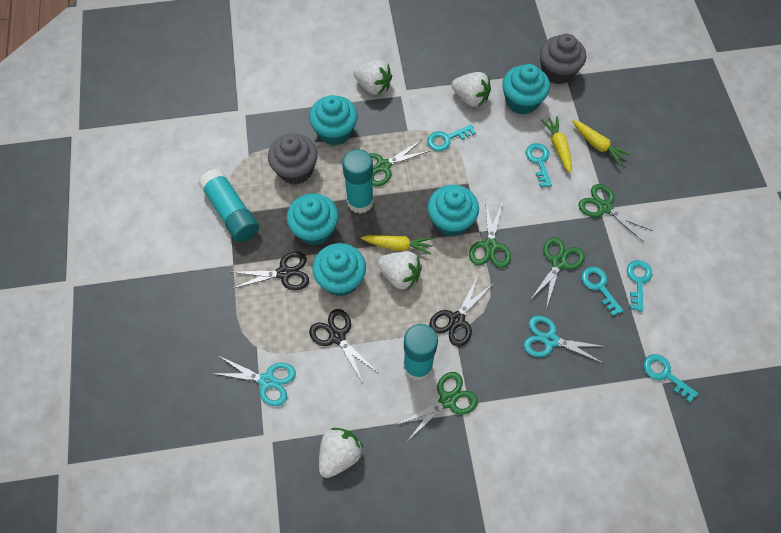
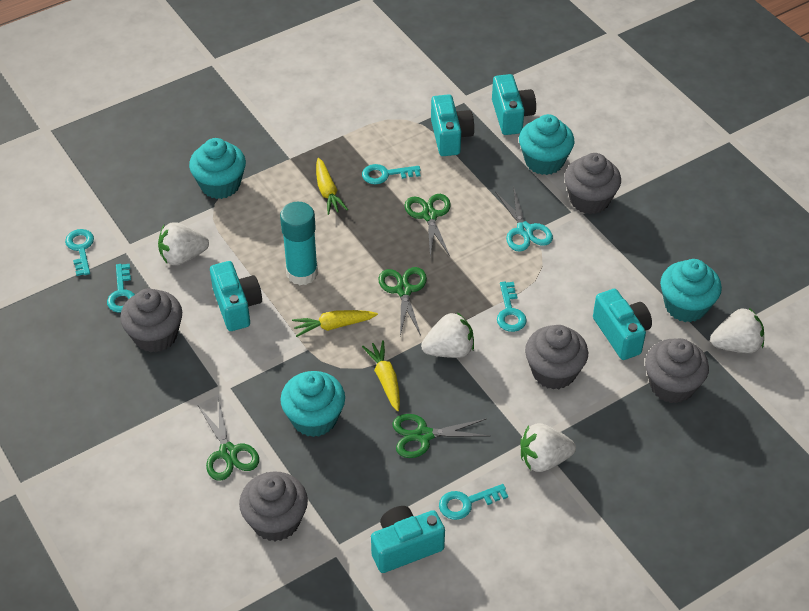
black scissors: [231,252,309,290] [309,309,377,383] [429,276,494,347] = 3 -> none = 0
green scissors: [369,140,430,186] [397,372,478,439] [469,202,511,268] [530,237,585,309] [578,184,653,242] = 5 -> [198,401,259,481] [378,267,427,336] [392,414,491,458] [404,194,451,257] = 4
grey cupcake: [268,134,318,185] [540,34,586,84] = 2 -> [120,288,182,353] [239,471,308,541] [525,325,588,390] [564,153,621,214] [645,338,709,404] = 5
turquoise camera: none = 0 -> [210,261,262,331] [371,506,445,573] [431,94,474,156] [492,74,536,135] [593,289,652,360] = 5
turquoise cupcake: [287,193,339,246] [309,95,358,146] [312,243,366,297] [427,185,479,237] [502,64,550,115] = 5 -> [189,138,246,199] [280,371,345,437] [519,114,574,175] [660,259,722,322] = 4
turquoise glue stick: [199,169,259,242] [342,149,374,214] [403,324,438,381] = 3 -> [280,202,318,285] = 1
turquoise scissors: [211,356,296,406] [523,316,607,364] = 2 -> [495,186,553,252] = 1

